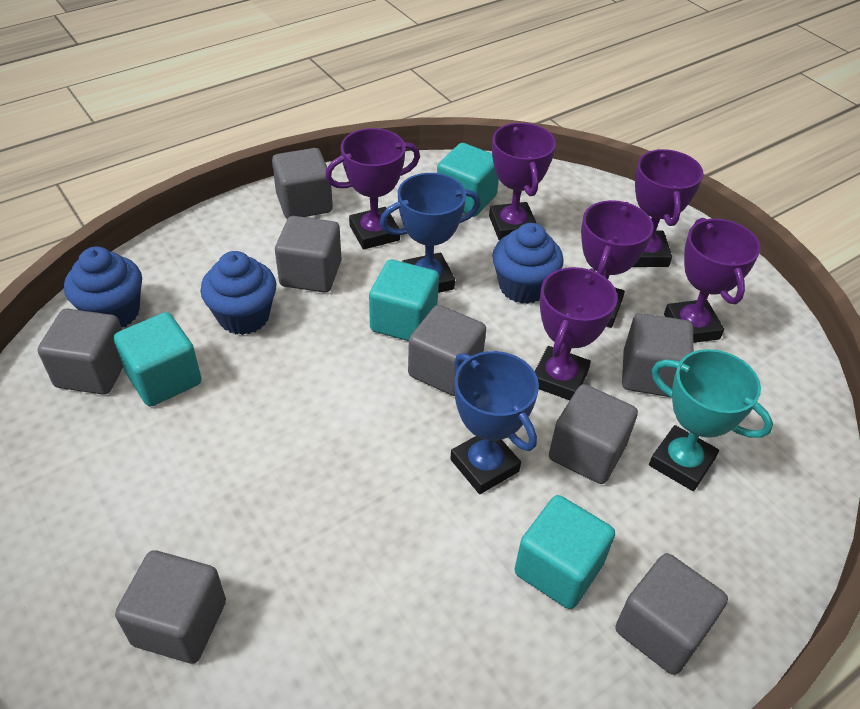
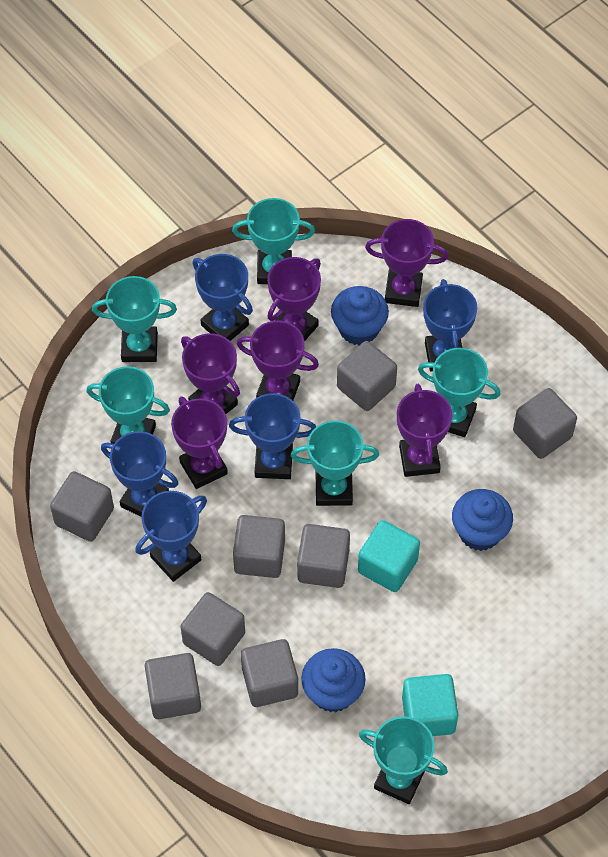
blue trophy: [380,173,481,293] [450,351,539,494] = 2 -> [101,431,179,517] [135,491,207,582] [193,254,253,341] [229,393,316,479] [423,279,477,372] = 5
turquoise cube: [114,312,202,407] [369,259,439,341] [437,143,499,217] [514,495,615,609] = 4 -> [358,520,420,592] [402,674,458,736] = 2
turquoise trophy: [649,349,773,491] = 1 -> [86,366,170,444] [92,276,177,362] [232,198,315,284] [291,420,379,506] [359,716,448,804] [418,348,501,437] = 6

